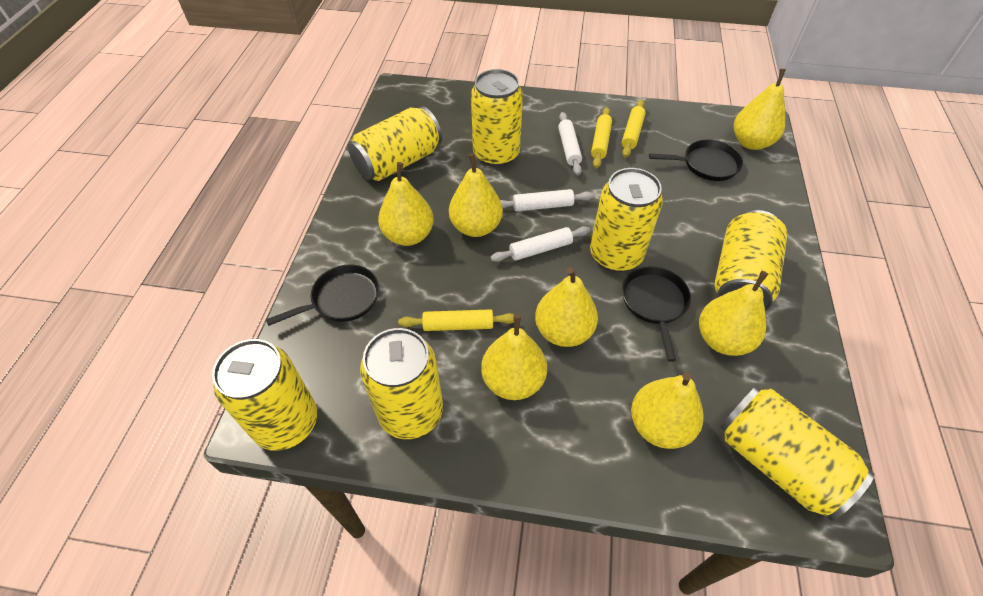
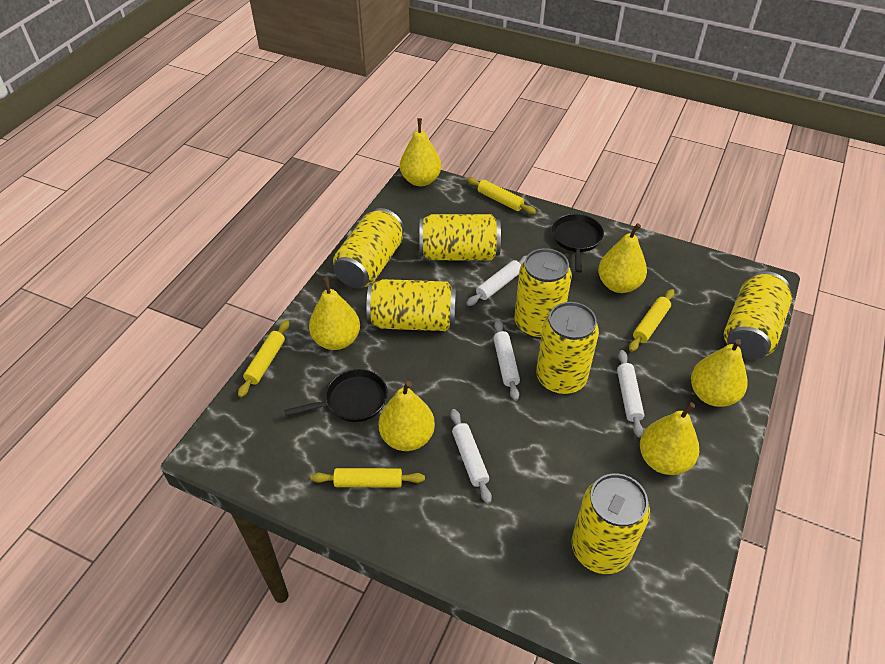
black pan: [266,264,379,326] [622,266,691,362] [649,139,743,181] = 3 -> [284,369,388,422] [552,214,604,273] = 2
white rolling pin: [491,226,590,262] [500,189,593,211] [558,112,582,175] = 3 -> [450,409,492,504] [467,255,527,306] [493,320,520,401] [617,350,644,438] = 4
yellow pear: [378,162,434,246] [449,153,503,237] [481,314,547,400] [535,267,598,347] [631,372,703,449] [699,271,768,356] [734,69,786,150] = 7 -> [309,277,360,350] [379,381,435,451] [400,118,441,186] [598,223,647,293] [640,402,699,475] [691,339,748,407] = 6
yellow rolling pin: [398,309,514,331] [591,107,612,168] [622,100,646,158] = 3 -> [238,320,289,397] [311,468,425,487] [467,177,536,214] [629,289,675,352] = 4

